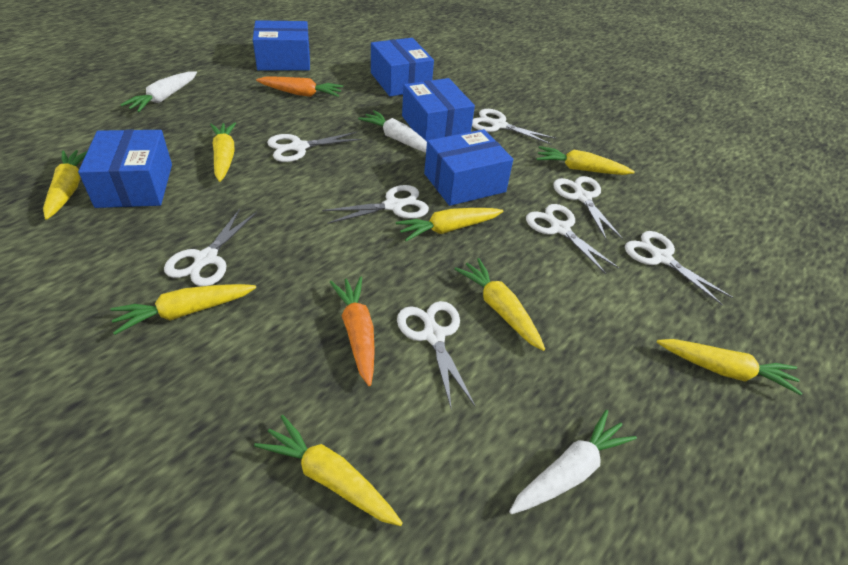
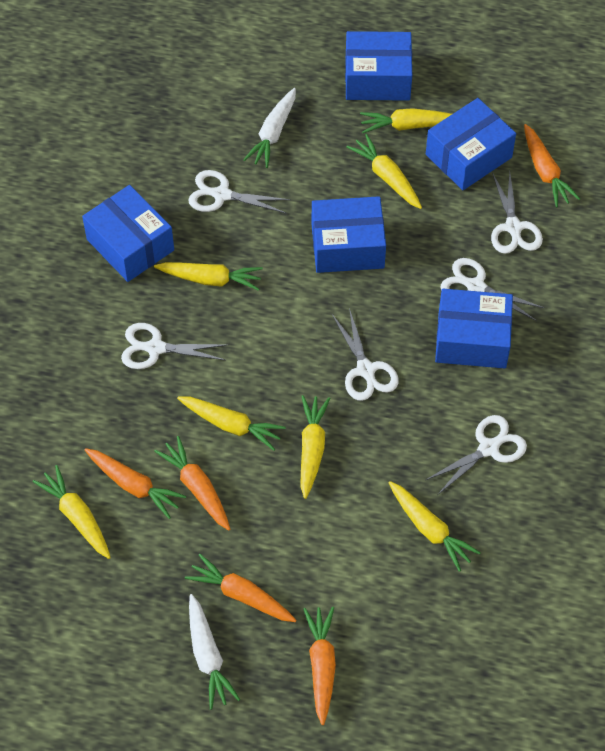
orange carrot: [256,77,343,97] [330,276,375,386] = 2 -> [85,448,186,519] [154,436,230,531] [185,554,296,622] [303,607,336,725] [524,124,580,207] = 5
white carrot: [120,71,197,112] [358,110,427,153] [509,410,637,514] = 3 -> [189,594,240,710] [243,88,296,168] = 2
white scissors: [164,209,257,287] [267,132,362,162] [322,185,429,224] [397,301,475,410] [472,109,556,145] [526,204,619,274] [553,176,623,240] [625,231,733,306] = 8 -> [121,323,228,369] [188,170,291,213] [332,308,399,401] [426,415,527,495] [441,258,544,321] [491,171,543,254] = 6
yellow carrot: [43,150,87,220] [110,284,256,335] [210,122,236,182] [254,415,403,526] [396,208,503,241] [454,258,545,351] [537,146,635,175] [657,339,802,395] = 8 -> [33,465,111,559] [154,262,263,291] [177,396,286,451] [300,395,330,499] [346,134,422,209] [360,108,452,133] [388,481,481,572] = 7

